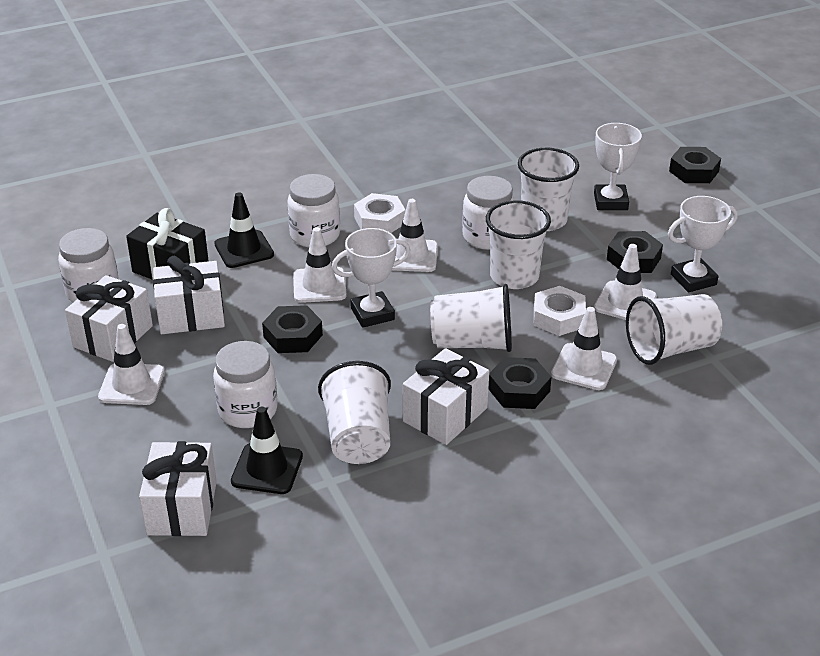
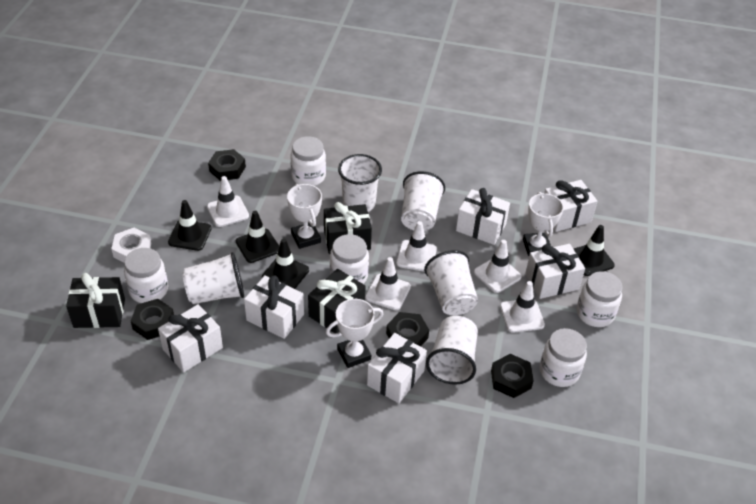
black gift: [126,208,209,280] = 1 -> [66,273,125,328] [308,269,366,333] [324,202,372,254] = 3
black traffic cone: [214,192,274,268] [231,406,303,494] = 2 -> [168,200,212,251] [236,211,279,263] [262,238,309,289] [574,225,615,276] = 4
white gift: [65,275,153,362] [139,441,217,536] [153,256,225,334] [403,348,489,445] = 4 -> [158,304,223,372] [244,275,304,339] [367,333,427,403] [456,188,510,245] [525,244,585,299] [544,180,597,232] = 6
white jar: [58,228,118,302] [213,341,278,428] [288,174,340,247] [462,176,514,250] = 4 -> [124,248,168,303] [290,136,326,186] [330,234,369,284] [540,328,587,387] [577,271,623,327] = 5
white nut: [354,193,406,233] [534,286,586,336] = 2 -> [111,228,151,262] = 1

